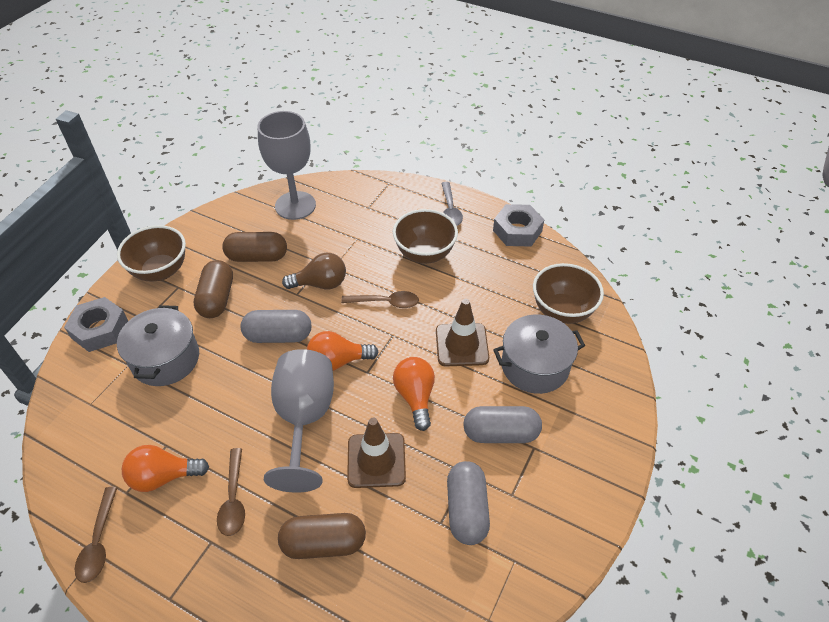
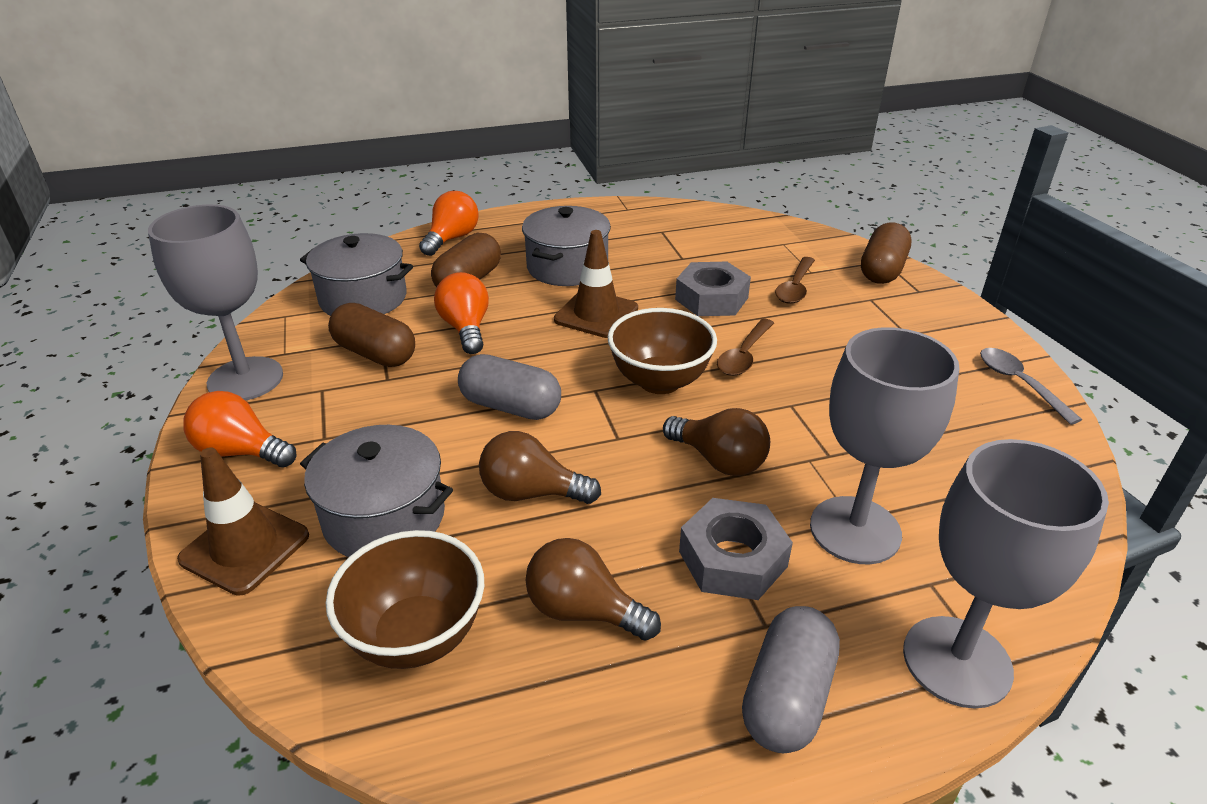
brown bowl: [117,225,186,282] [393,209,458,264] [533,263,604,324] = 3 -> [326,530,484,669] [607,308,717,394] = 2
brown light bulb: [282,253,346,290] = 1 -> [479,431,601,504] [526,538,661,641] [663,408,770,476] = 3
brown spoon: [75,487,117,583] [217,448,245,536] [341,291,419,308] = 3 -> [717,319,774,376] [775,257,815,304] = 2
grey capsule: [241,310,311,343] [447,461,490,545] [463,406,542,443] = 3 -> [458,354,561,420] [742,606,840,753] = 2
grey goblet: [258,111,316,220] [264,349,334,493] = 2 -> [148,205,283,401] [810,327,959,564] [903,439,1109,709] = 3
grey pot: [117,305,199,386] [493,314,585,394] = 2 -> [300,233,413,316] [300,425,453,557] [522,206,611,286] = 3

